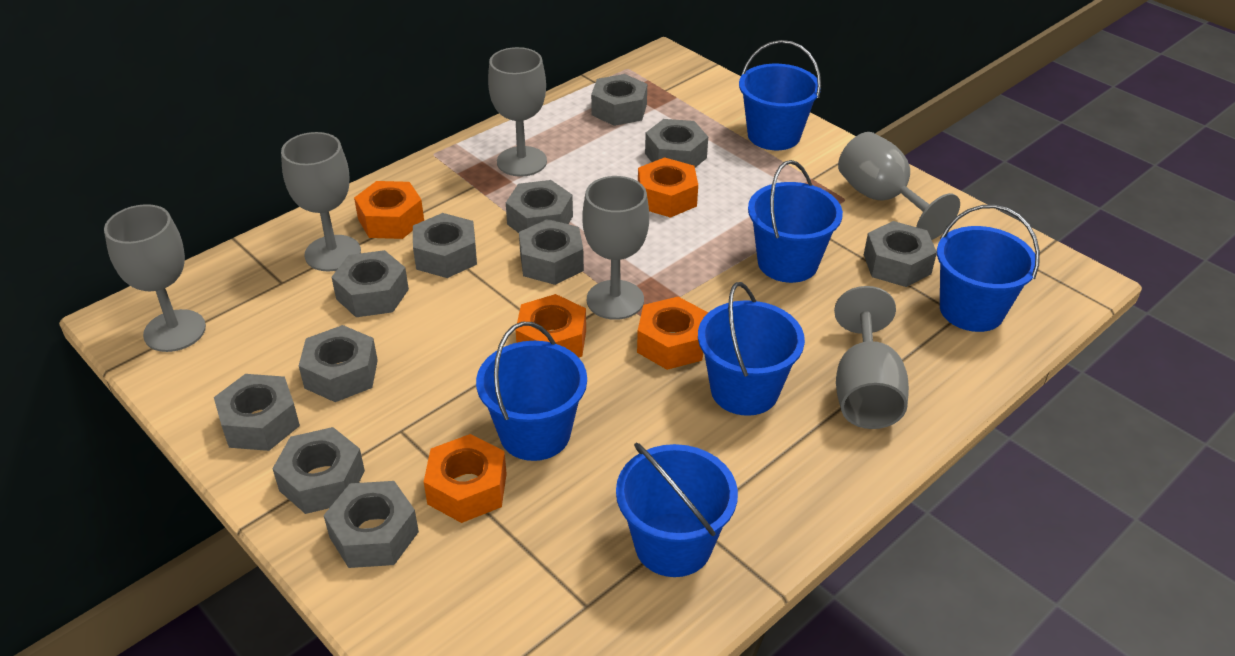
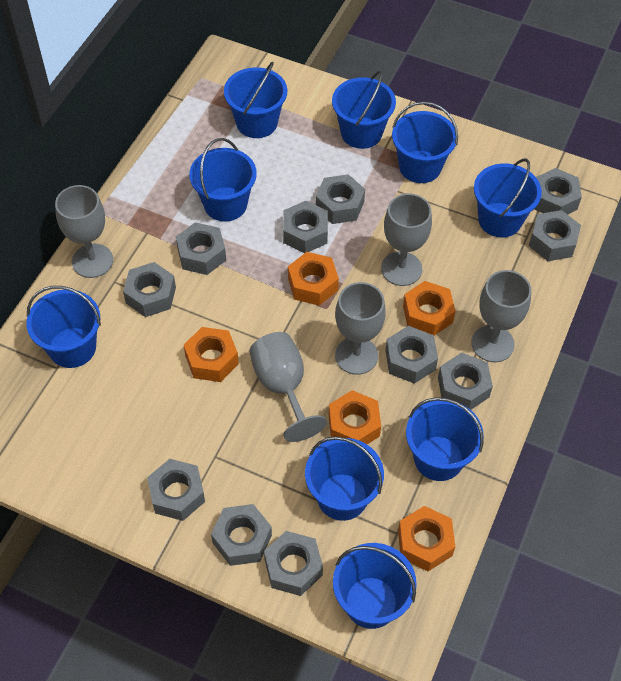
blue bucket: [476,322,587,461] [616,443,738,577] [698,282,805,416] [739,40,821,150] [748,160,843,283] [937,205,1040,332] = 6 -> [26,286,101,368] [189,138,257,222] [224,61,287,138] [305,436,384,521] [332,71,396,149] [333,543,417,629] [392,101,458,183] [406,397,484,481] [474,159,542,237] = 9
grey goblet: [104,204,206,352] [281,132,361,271] [488,47,547,177] [582,176,649,320] [834,286,909,429] [838,132,960,240] = 6 -> [55,185,113,278] [249,332,327,442] [335,282,386,375] [381,193,432,286] [471,270,531,362] = 5

